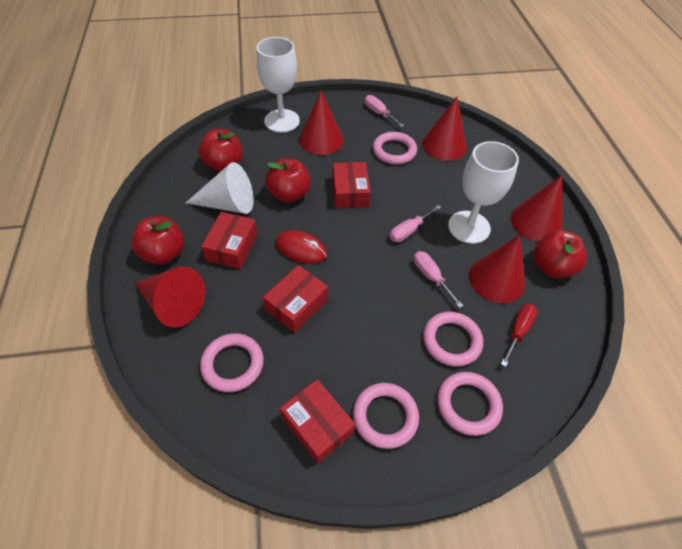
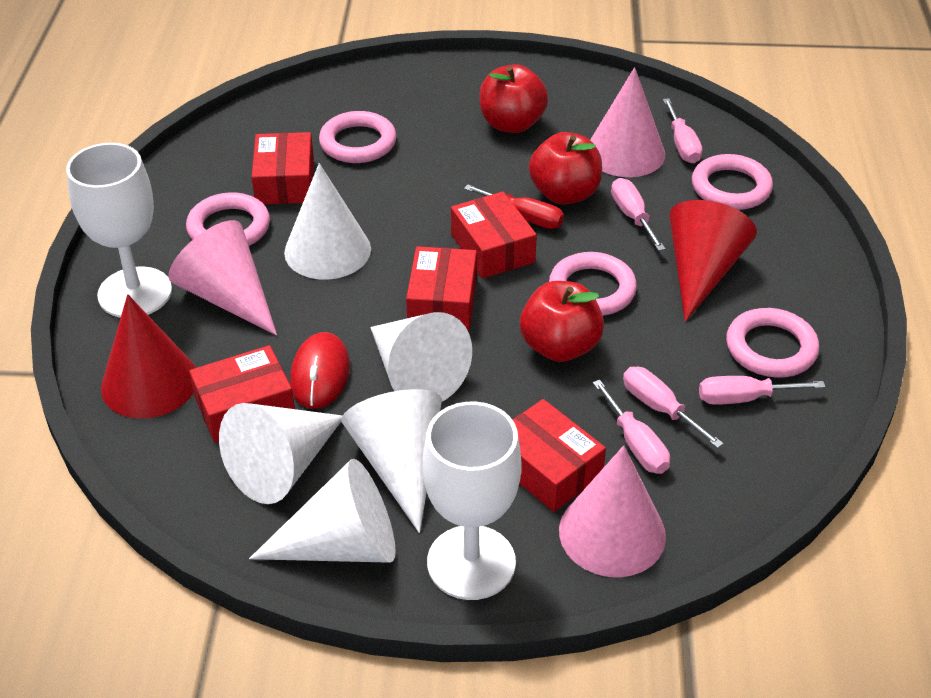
pink cone: none = 0 -> [168,220,277,335] [559,446,666,577] [590,67,665,177] = 3
pink screwdriver: [365,95,404,127] [390,205,441,242] [414,251,463,308] = 3 -> [593,380,670,474] [611,178,665,251] [623,367,724,448] [663,98,703,163] [699,376,825,405] = 5
red apple: [131,216,184,265] [199,129,243,171] [265,158,310,203] [533,230,587,278] = 4 -> [479,64,548,133] [520,281,604,362] [529,132,602,205] = 3
red box: [201,212,258,269] [263,265,328,333] [280,379,356,464] [333,162,371,208] = 4 -> [189,345,295,443] [252,132,314,204] [406,246,477,331] [451,192,537,279] [513,399,606,512] = 5
red cone: [135,266,205,327] [299,91,344,155] [422,97,467,161] [469,235,525,303] [511,175,562,242] = 5 -> [101,294,196,419] [669,200,757,322] = 2
white cone: [186,162,254,214] = 1 -> [219,403,343,504] [249,459,396,563] [284,163,371,280] [342,389,442,533] [370,312,472,402] = 5

